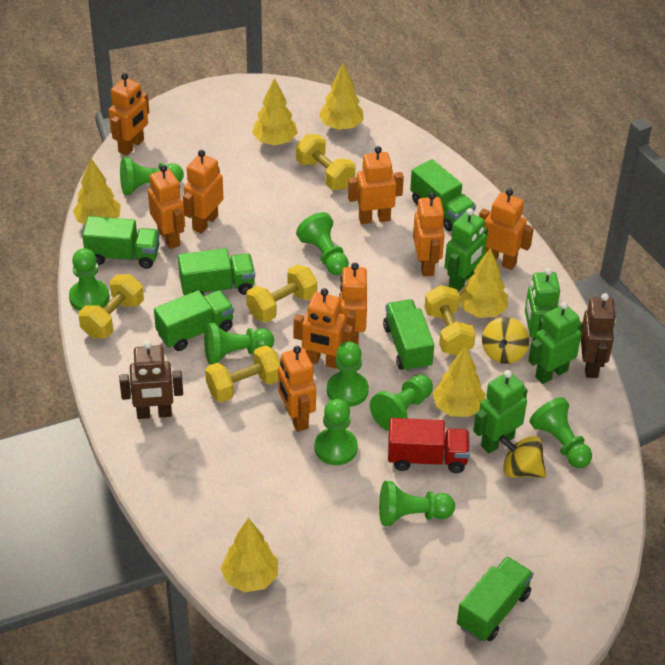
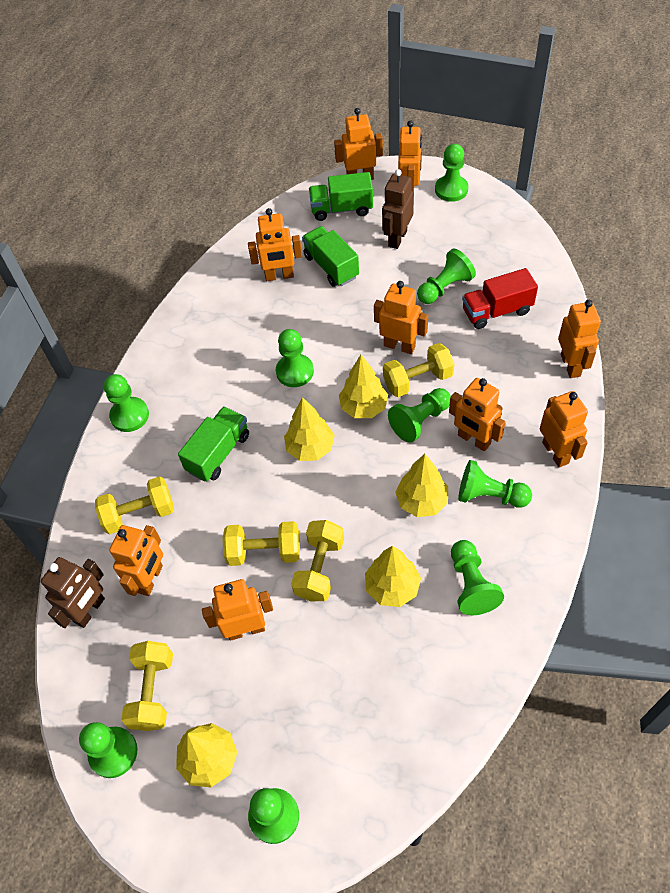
green robot: [445,208,488,292] [473,370,527,453] [525,268,560,341] [528,302,583,384] = 4 -> none = 0
green truck: [82,216,160,269] [154,290,234,351] [178,248,255,296] [383,299,434,372] [410,159,476,231] [457,557,533,641] = 6 -> [178,406,249,482] [302,226,359,287] [309,172,373,221] = 3
yellow spinning top: [482,317,529,364] [499,435,546,478] = 2 -> none = 0
yellow tree: [73,158,121,225] [221,518,278,592] [252,78,298,146] [319,63,364,130] [433,345,486,417] [459,248,508,318] = 6 -> [176,723,238,787] [284,397,335,461] [339,355,388,418] [365,546,421,607] [395,454,448,517] = 5

